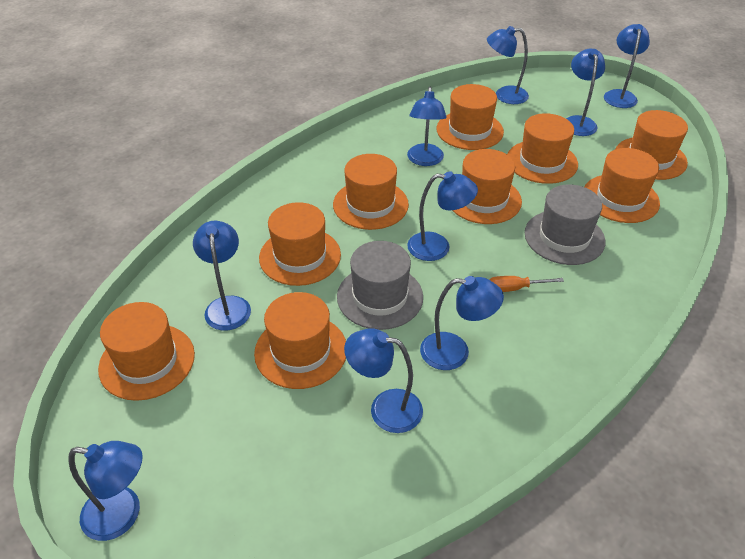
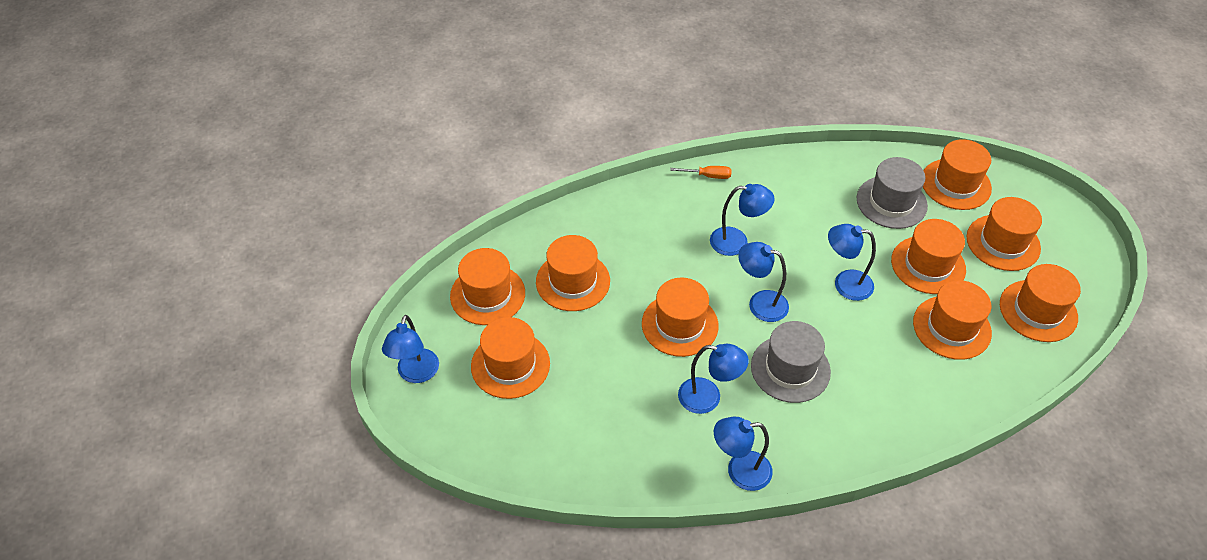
blue lamp: [69,441,143,541] [193,221,251,331] [344,328,423,433] [407,86,447,166] [407,171,478,261] [420,276,504,370] [487,26,529,104] [566,48,605,136] [604,24,650,108] = 9 -> [382,315,439,383] [678,344,749,414] [710,184,775,256] [714,416,773,491] [738,242,789,322] [828,224,876,301] = 6

